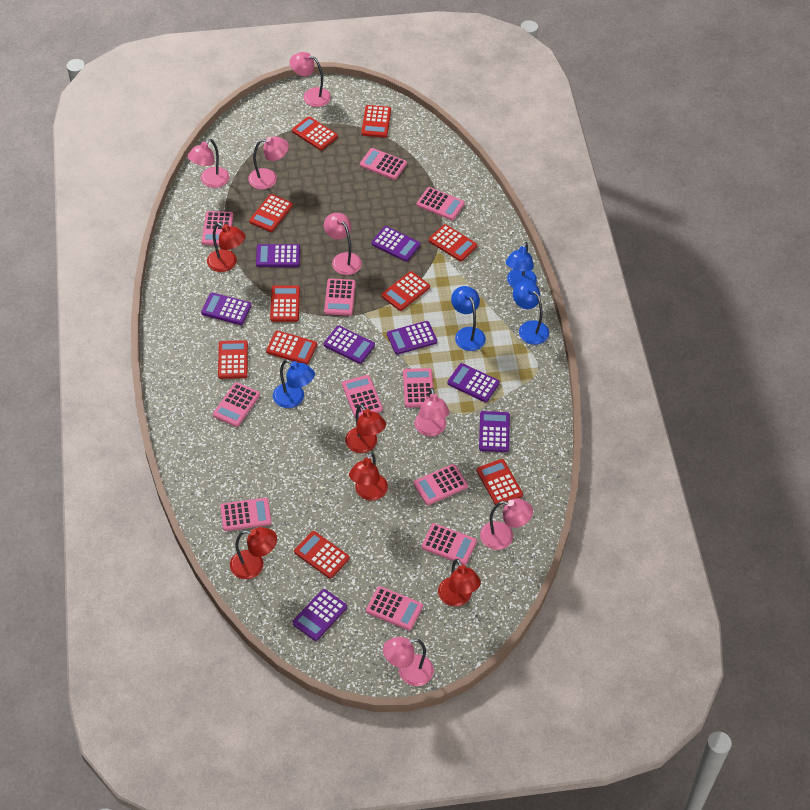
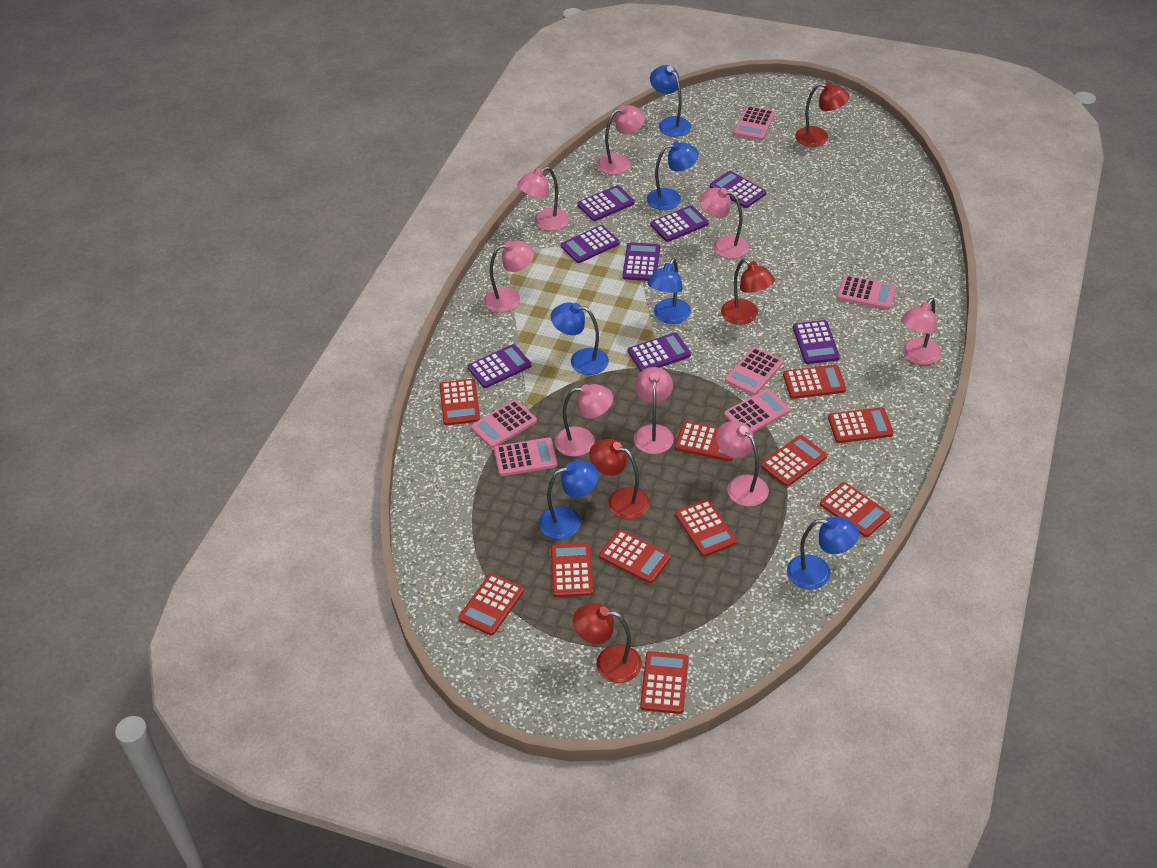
blue lamp: [273,359,315,408] [451,286,486,351] [506,242,537,288] [513,282,549,345] = 4 -> [539,460,599,539] [551,303,609,375] [647,141,699,210] [648,258,691,324] [650,65,691,137] [787,516,859,589] = 6
pink calculator: [202,211,233,246] [213,382,260,427] [220,498,272,531] [324,279,356,316] [342,375,383,418] [360,148,407,180] [366,586,423,630] [403,368,433,408] [413,464,468,505] [417,187,465,220] [421,523,477,565] = 11 -> [471,400,537,448] [494,438,557,476] [724,389,790,433] [725,347,783,395] [734,106,775,140] [837,275,896,310] = 6
pink lamp: [188,139,229,188] [248,136,289,189] [290,52,331,107] [324,213,362,275] [383,637,434,686] [415,388,449,436] [480,499,533,550] = 7 -> [484,240,534,312] [517,166,569,231] [555,384,613,457] [597,105,645,175] [634,367,674,454] [699,188,749,259] [716,421,769,507] [901,298,942,365] = 8
red calculator: [218,340,248,379] [249,194,293,232] [266,331,317,365] [270,285,300,322] [292,116,338,150] [294,531,350,579] [361,105,391,138] [381,271,430,311] [429,224,477,261] [477,459,523,505] = 10 -> [439,379,480,426] [458,573,524,635] [551,543,594,597] [599,530,671,583] [640,651,688,714] [675,421,733,461] [675,499,737,557] [761,435,827,487] [783,365,846,399] [820,482,891,537] [828,407,893,443] = 11
red lamp: [207,223,246,272] [230,527,277,579] [345,405,386,453] [349,452,388,501] [438,559,481,606] = 5 -> [573,603,642,683] [589,439,650,520] [721,258,775,325] [795,82,850,147] = 4

